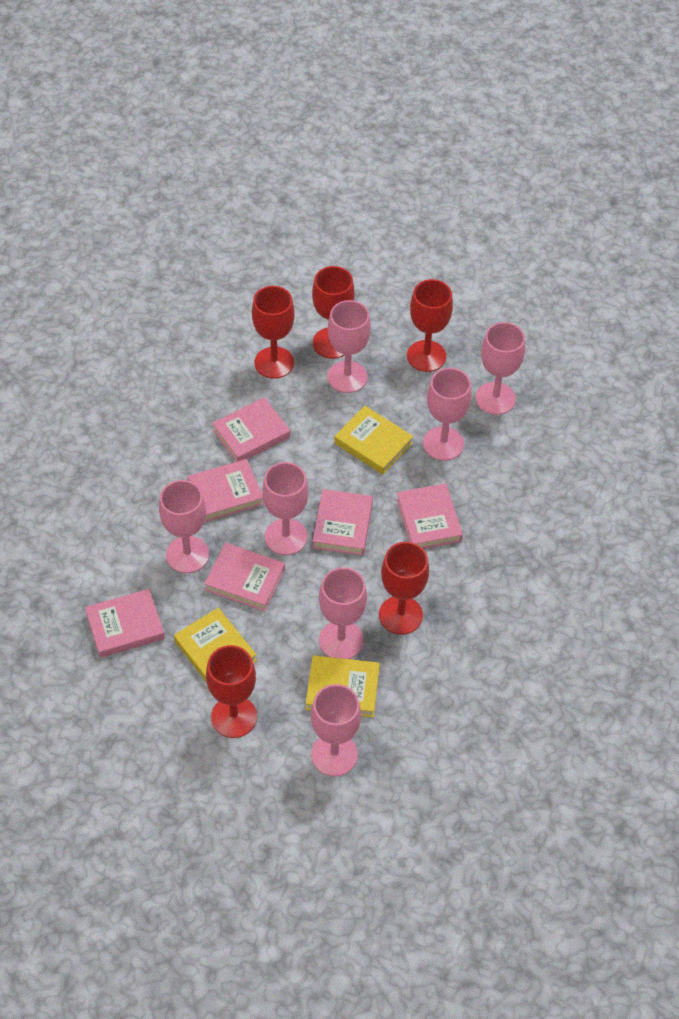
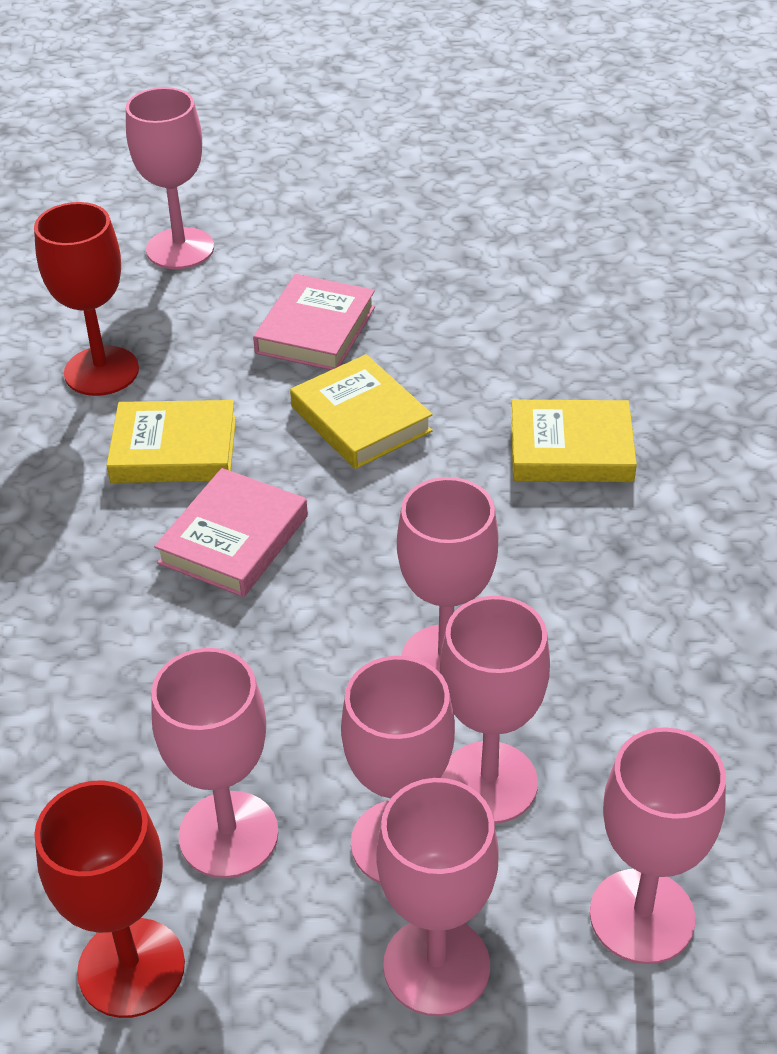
pink book: [85,589,165,658] [188,459,264,522] [204,543,285,611] [212,397,290,462] [312,489,373,555] [397,483,463,549] = 6 -> [154,468,308,597] [253,274,375,370] = 2
red goblet: [206,645,257,738] [252,286,295,379] [312,266,354,359] [379,542,429,635] [407,279,453,372] = 5 -> [34,202,139,396] [34,780,185,1018] = 2

